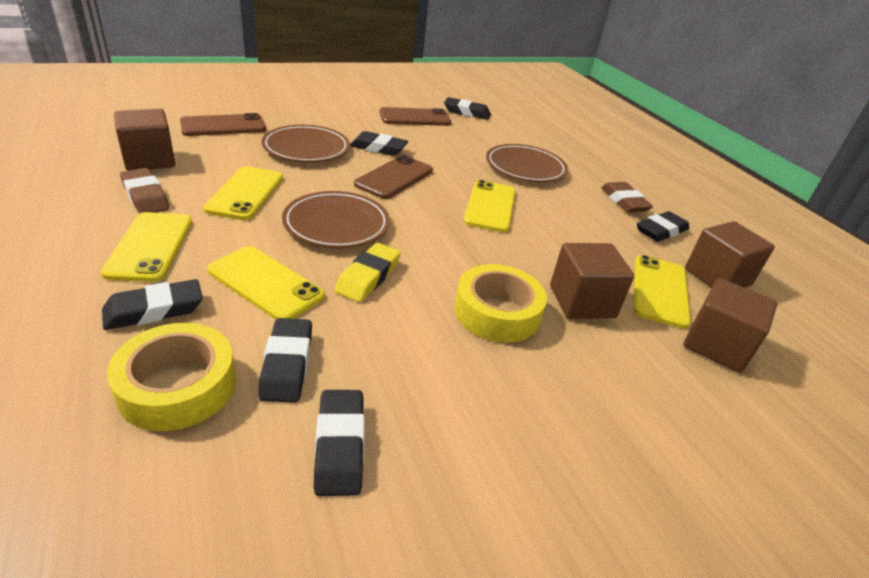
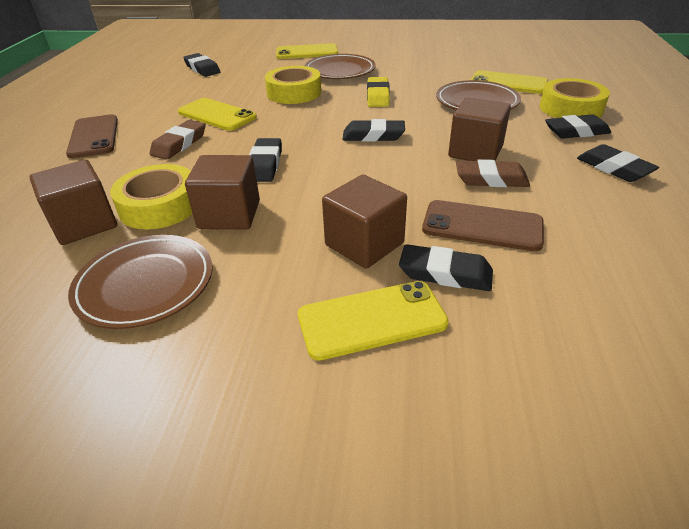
brown phone: [180,113,266,136] [354,155,433,199] [379,107,451,126] = 3 -> [66,114,118,159] [422,200,544,251] = 2
yellow phone: [101,212,192,282] [203,166,283,220] [207,246,325,320] [463,180,516,233] [634,255,691,329] = 5 -> [178,98,257,131] [276,43,338,59] [298,281,449,360] [471,70,548,94] = 4
yellow tape: [107,323,236,431] [454,264,547,343] = 2 -> [110,164,193,230] [265,66,321,104] [540,78,610,118] = 3

